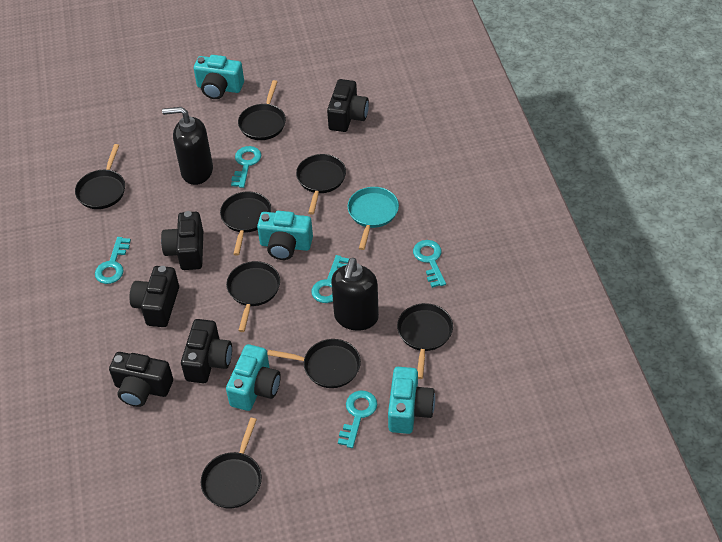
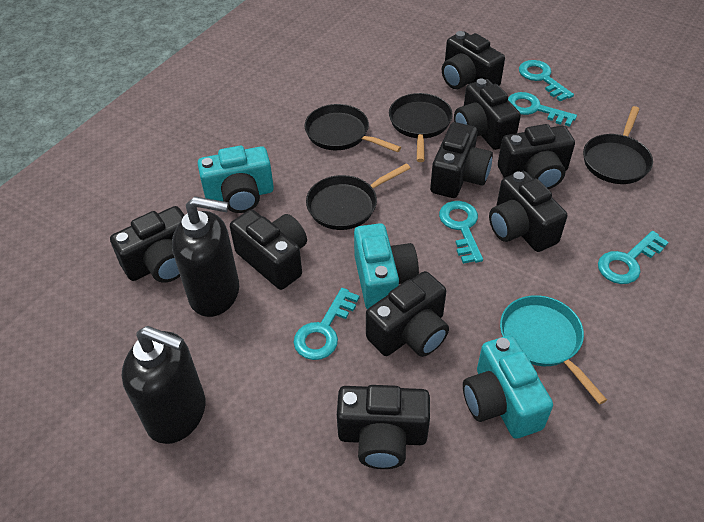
black camera: [109,352,173,407] [129,266,179,327] [161,211,203,270] [181,319,232,383] [327,79,369,132] = 5 -> [110,206,185,283] [230,209,307,290] [337,385,430,469] [366,271,449,357] [430,122,493,198] [442,31,505,89] [454,79,521,150] [489,171,567,252] [498,124,575,189] = 9
black pan: [75,144,125,209] [201,418,262,508] [220,191,271,256] [226,261,280,332] [238,80,286,140] [267,339,361,388] [296,154,346,215] [397,303,453,379] = 8 -> [304,104,401,152] [306,163,411,230] [389,93,453,162] [583,106,653,184] = 4
turquoise camera: [194,55,244,99] [226,344,281,411] [257,211,313,260] [388,367,435,434] = 4 -> [198,146,274,213] [354,223,419,309] [463,335,553,439] = 3

